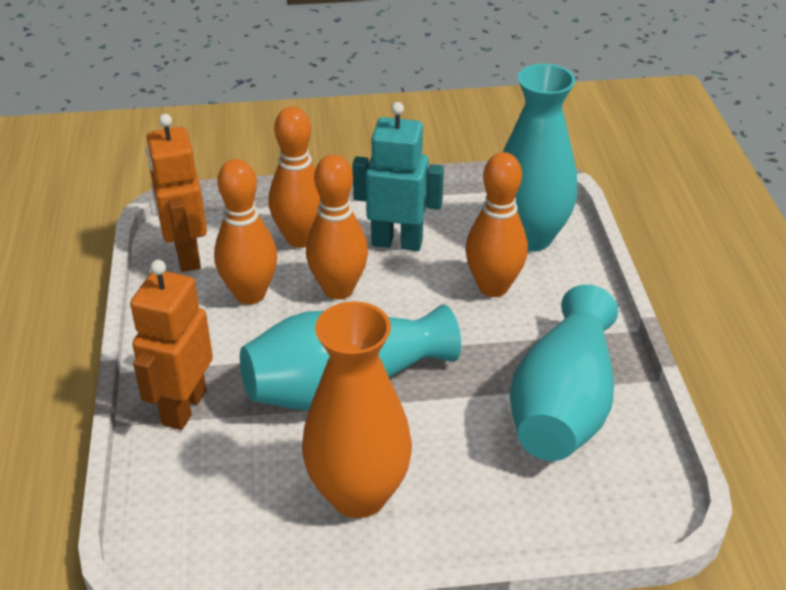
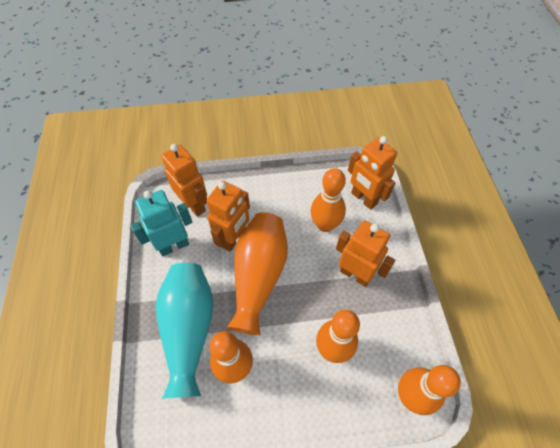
orange robot: [130,260,213,430] [146,114,207,272] = 2 -> [161,144,207,217] [207,181,250,252] [336,221,395,287] [348,136,397,210] = 4
turquoise vase: [240,305,461,411] [503,64,577,252] [510,285,618,461] = 3 -> [155,263,213,399] = 1

